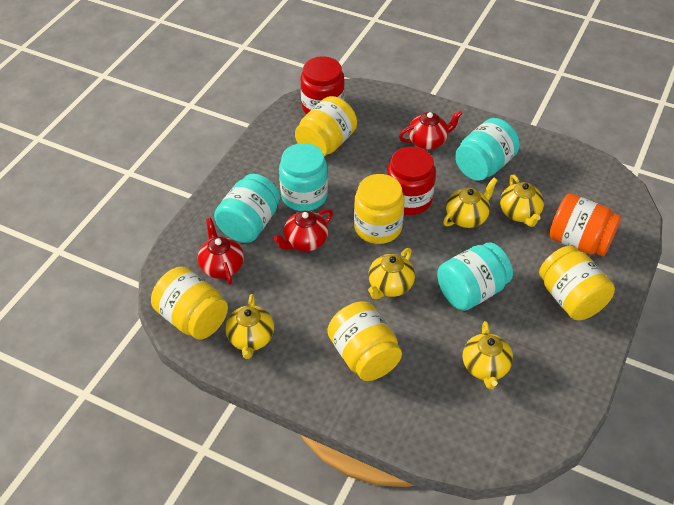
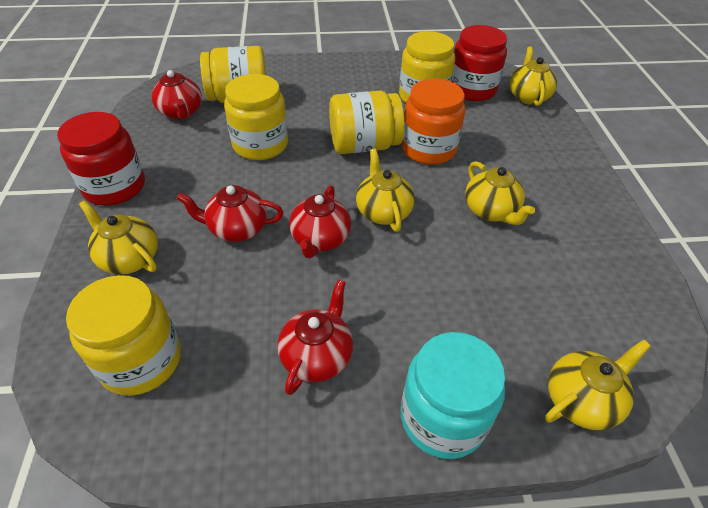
red teapot: [198,218,244,285] [273,209,333,252] [399,110,463,149] = 3 -> [151,70,202,120] [176,185,283,242] [278,279,353,395] [289,185,351,258] = 4
turquoise jar: [214,174,280,243] [279,143,328,211] [437,242,513,311] [455,118,520,181] = 4 -> [401,332,505,459] = 1

